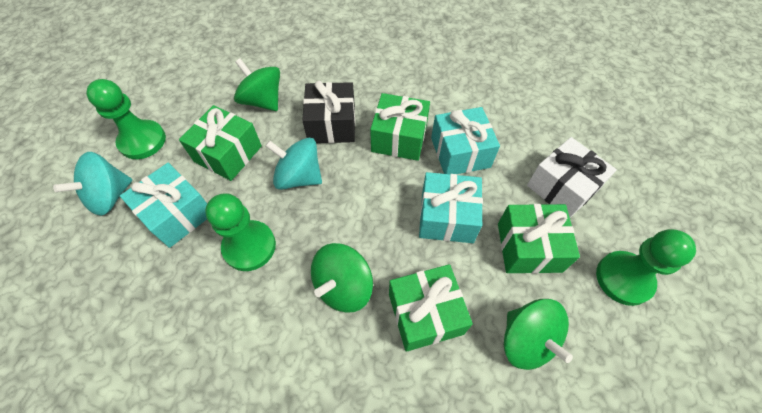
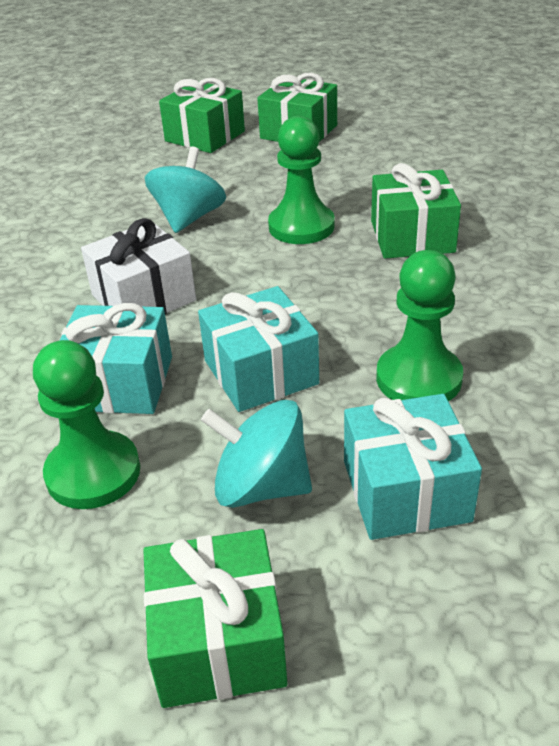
black gift: [302,81,355,143] = 1 -> none = 0
green spinning top: [234,58,280,111] [311,243,373,313] [504,299,573,370] = 3 -> none = 0

